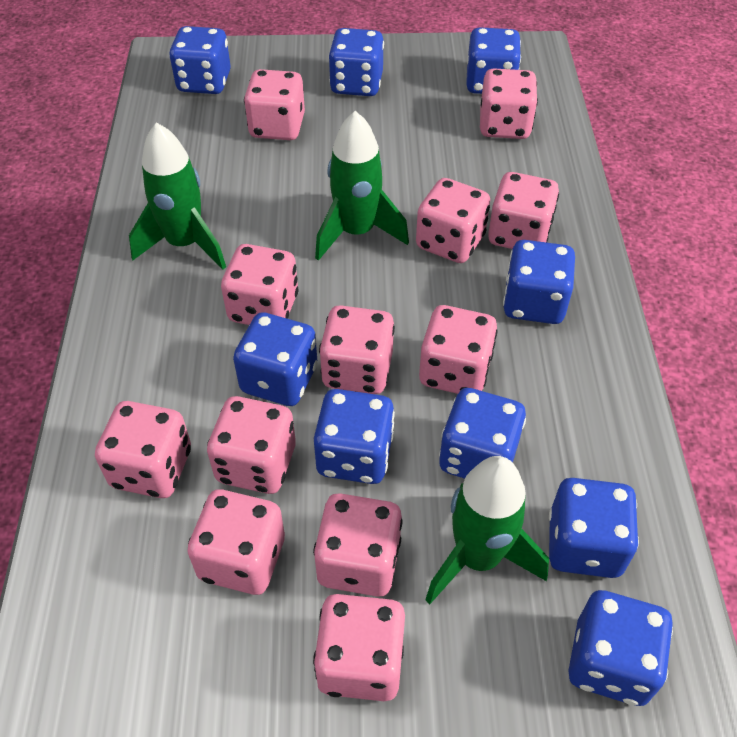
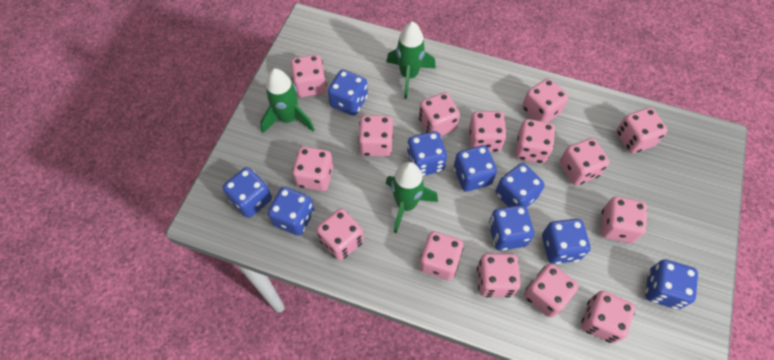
pink dice: [95,401,191,498] [187,489,285,595] [207,396,296,494] [221,244,298,325] [244,69,305,140] [313,493,403,597] [313,594,405,701] [319,305,395,394] [416,178,490,263] [419,305,498,394] [480,68,538,139] [488,172,559,249] = 12 -> [291,54,327,97] [292,146,333,191] [316,208,364,261] [358,115,393,157] [419,92,460,136] [419,231,464,280] [469,111,507,152] [477,253,521,298] [515,119,556,164] [522,78,568,122] [524,264,578,318] [560,138,610,185] [581,291,635,343] [601,196,647,243] [616,107,667,154] = 15

